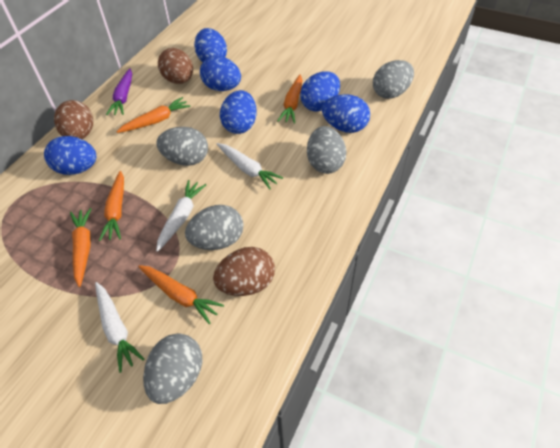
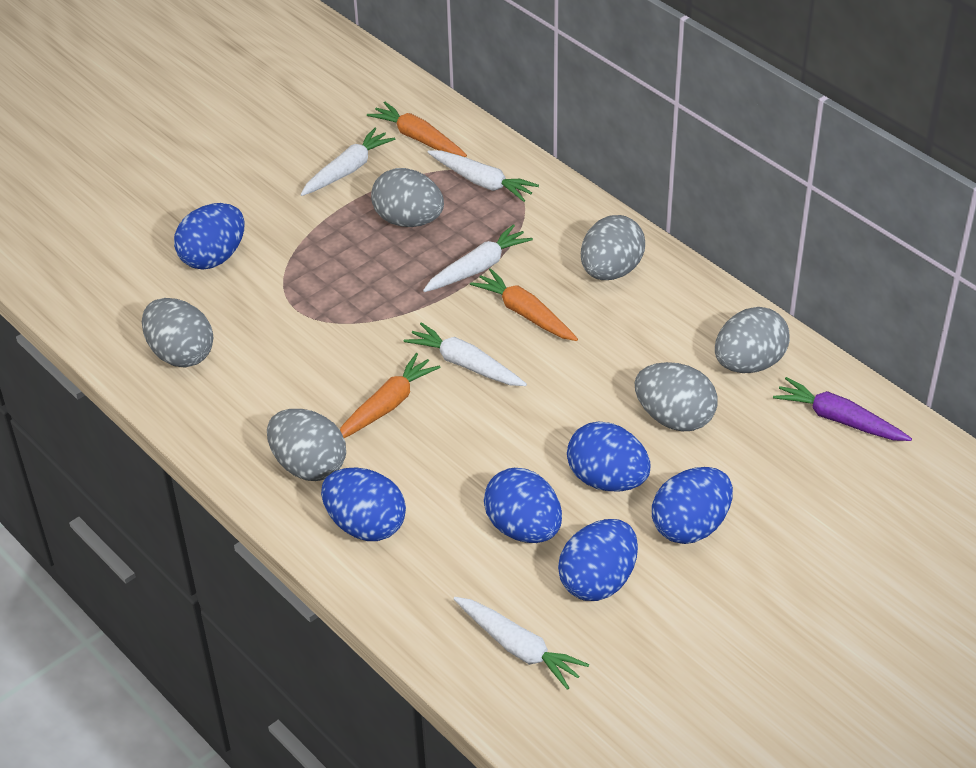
brown egg: [54,100,93,139] [158,48,193,84] [213,247,275,296] = 3 -> none = 0
grey egg: [143,333,203,404] [156,127,208,166] [185,205,243,250] [307,126,346,174] [373,60,414,99] = 5 -> [142,298,213,367] [267,409,346,481] [371,168,444,227] [581,215,645,280] [635,362,717,431] [715,307,790,373] = 6
orange carrot: [70,208,92,287] [99,171,124,241] [117,97,191,133] [138,265,224,324] [277,75,302,123] = 5 -> [340,353,441,438] [367,102,467,157] [470,268,578,341] = 3
white carrot: [95,282,144,373] [156,180,206,252] [217,143,283,189] = 3 -> [300,128,395,196] [404,322,527,386] [423,224,533,292] [427,151,539,202] [453,597,589,690] = 5

